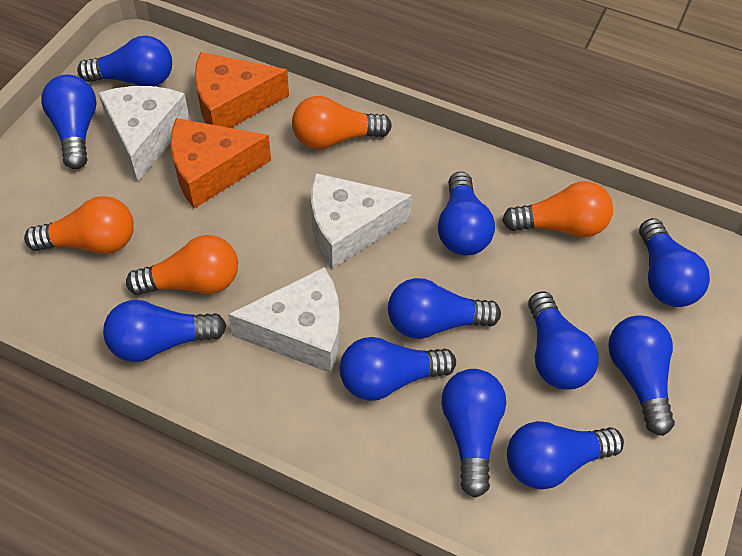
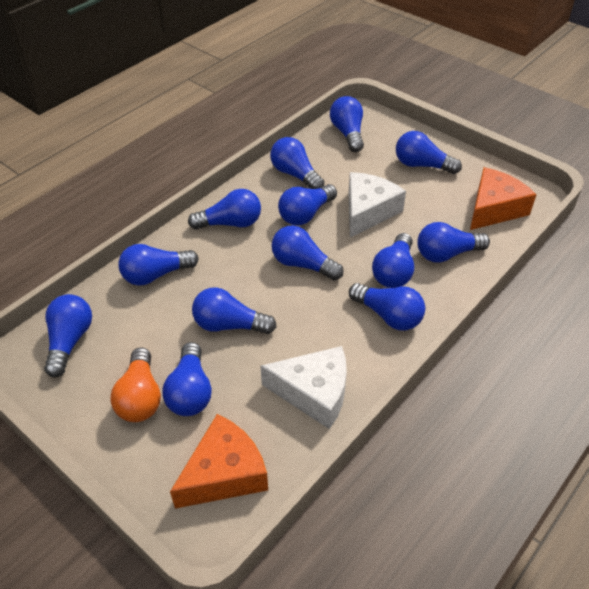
blue light bulb: [41,75,97,169] [77,36,172,86] [103,300,227,362] [340,337,456,401] [388,278,501,339] [438,171,495,256] [441,369,506,498] [507,421,624,490] [528,291,599,390] [608,315,675,436] [639,218,710,307] = 11 -> [44,294,92,377] [118,244,199,286] [162,342,212,416] [188,189,261,230] [192,287,277,334] [270,137,324,189] [272,225,344,281] [278,184,337,225] [330,96,364,152] [349,283,425,331] [372,233,414,288] [396,131,462,174] [417,222,490,262] = 13
orange light bulb: [24,196,134,254] [126,235,238,295] [292,96,392,149] [502,181,613,237] = 4 -> [110,347,161,422] = 1
white cheese: [99,86,190,181] [228,267,340,373] [311,173,412,269] = 3 -> [260,346,347,429] [348,172,406,238] = 2

